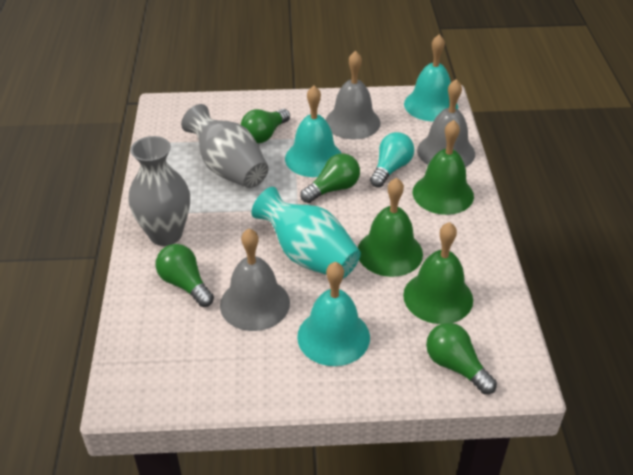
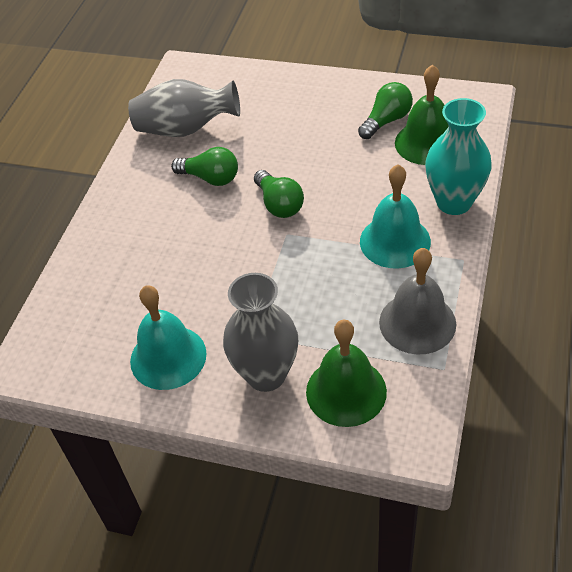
green bell: [358,178,423,277] [403,222,473,324] [413,120,474,215] = 3 -> [306,319,387,427] [395,64,449,165] = 2
green light bulb: [156,244,214,307] [241,109,290,143] [300,153,360,203] [426,323,497,394] = 4 -> [171,147,238,186] [254,170,304,218] [358,82,413,139] = 3
grey bell: [220,229,290,331] [326,51,381,139] [417,79,475,167] = 3 -> [379,248,456,355] = 1
turquoise bell: [285,86,341,177] [297,262,370,366] [404,34,458,121] = 3 -> [130,285,207,390] [360,164,431,268] = 2
turquoise light bulb: [370,132,414,188] = 1 -> none = 0

